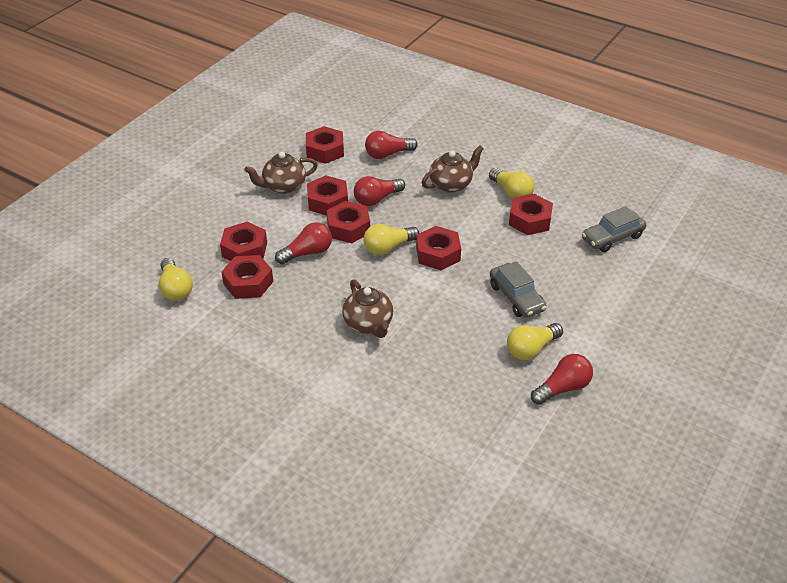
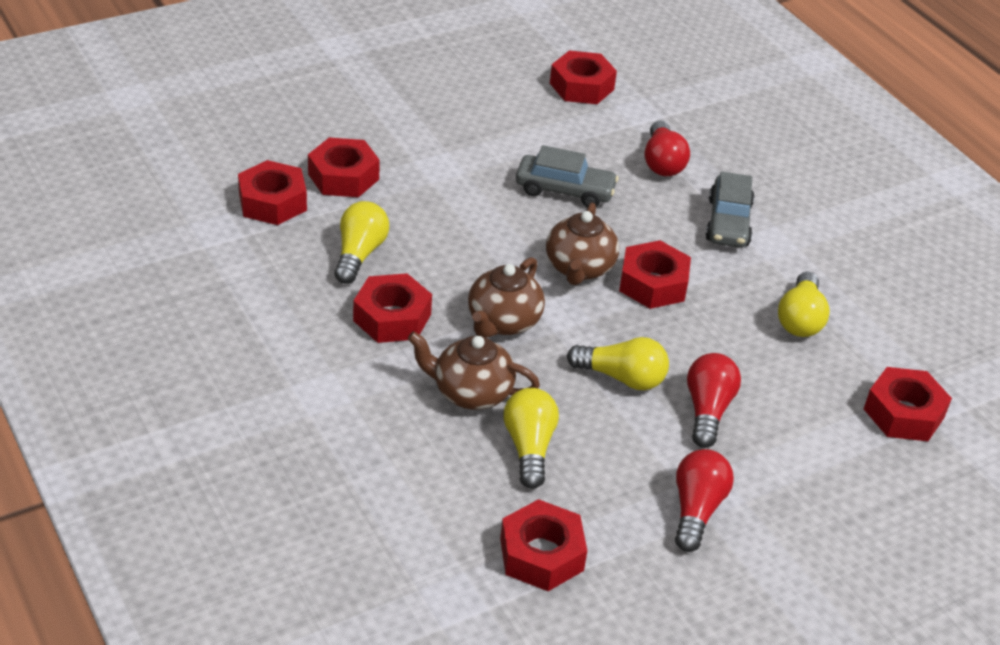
red light bulb: [275,222,332,264] [354,176,405,206] [365,131,417,159] [531,354,593,405] = 4 -> [645,120,690,176] [675,449,734,552] [687,353,741,448] = 3

